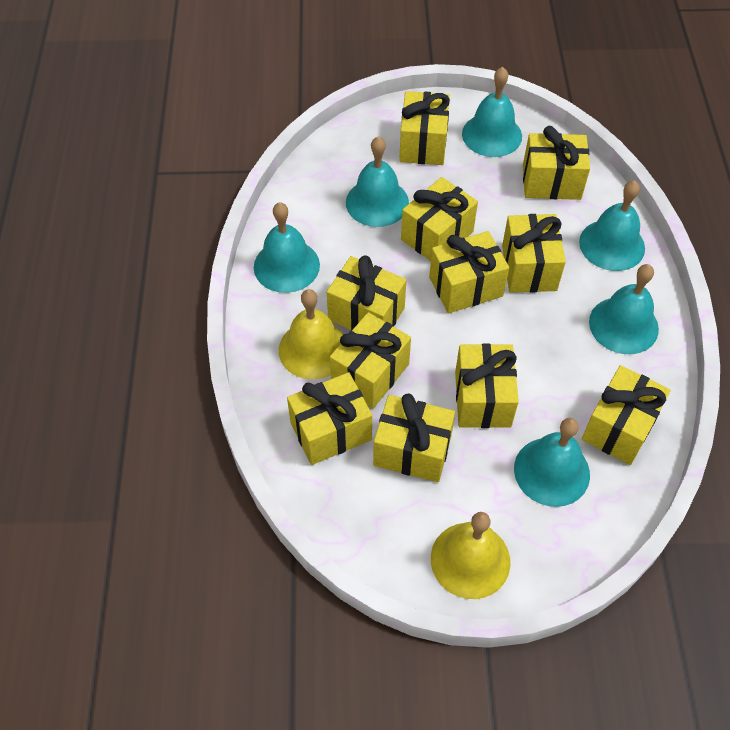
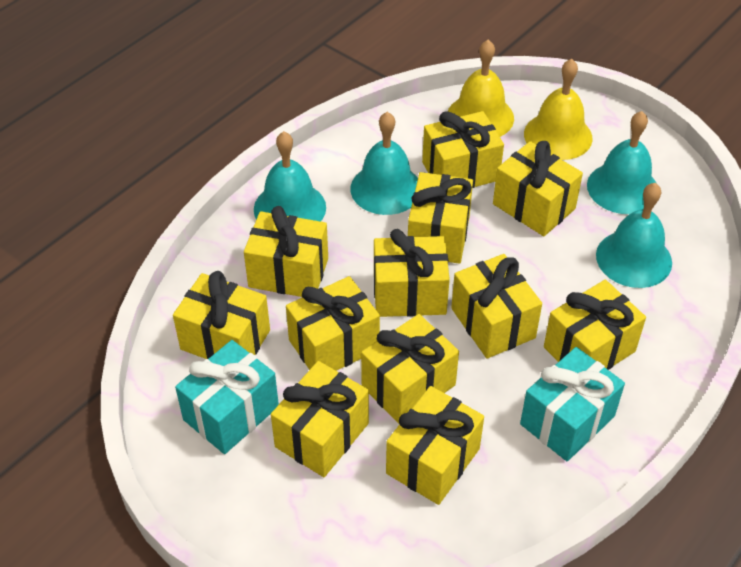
turquoise bell: [254,202,320,293] [346,136,409,227] [462,67,522,157] [514,418,590,507] [579,180,645,271] [589,264,659,354] = 6 -> [254,131,326,222] [351,112,418,215] [587,111,657,214] [596,183,672,288] = 4
turquoise gift: none = 0 -> [175,340,279,454] [520,347,625,461] = 2
yellow gift: [287,372,372,465] [327,255,406,331] [330,312,411,409] [373,393,455,482] [399,91,450,165] [401,177,478,261] [429,231,509,313] [455,343,519,428] [502,214,566,293] [523,126,590,200] [582,365,671,465] = 11 -> [173,271,270,359] [244,206,328,297] [271,361,369,477] [286,276,380,371] [361,314,459,424] [374,229,450,317] [386,386,484,505] [408,172,473,264] [422,111,504,188] [451,254,542,358] [493,141,583,236] [544,280,646,370] = 12

